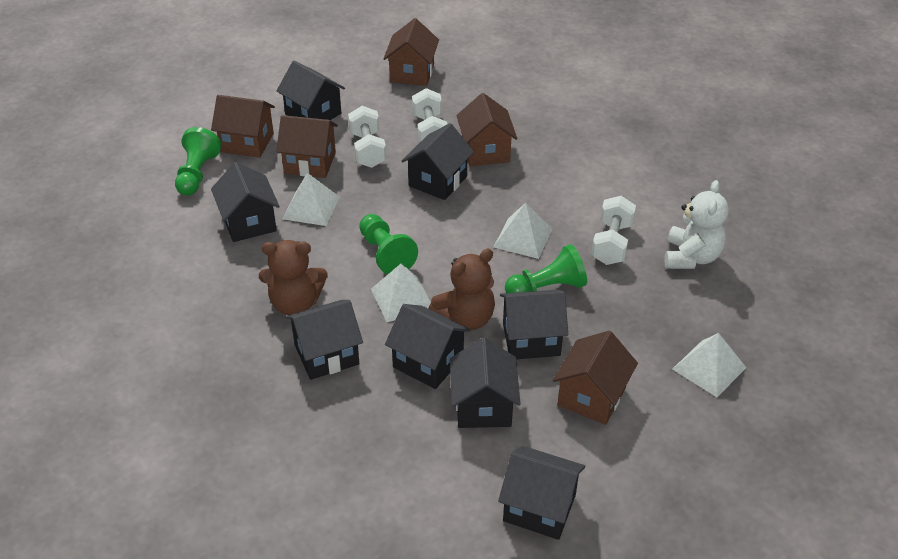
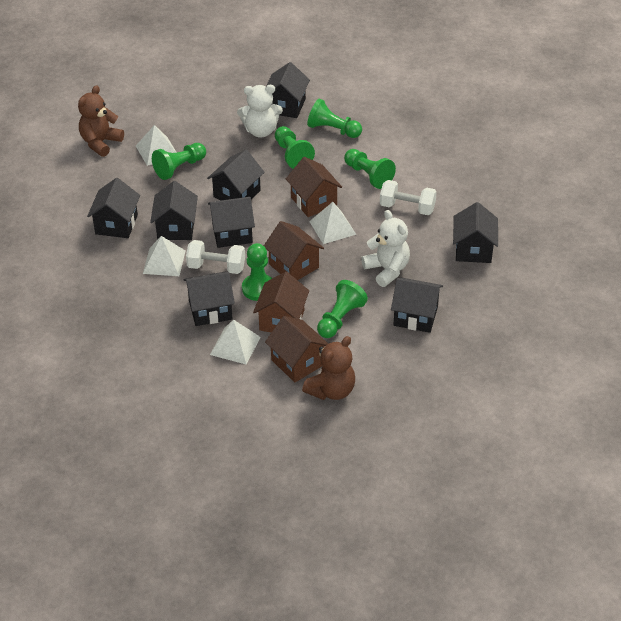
brown house: [211,95,275,158] [276,115,338,178] [383,18,439,86] [456,93,517,166] [553,331,638,425] = 5 -> [253,272,309,332] [264,221,324,280] [265,316,328,382] [286,157,342,217] = 4
green pawn: [175,127,222,196] [359,214,418,274] [505,244,587,293] = 3 -> [152,143,206,180] [242,243,272,301] [275,126,315,169] [307,99,362,138] [317,280,368,338] [344,149,396,189] = 6
white dumbbell: [348,106,386,168] [412,88,447,143] [591,196,636,265] = 3 -> [186,240,245,274] [380,180,437,215] = 2
white teddy bear: [664,180,729,269] = 1 -> [237,85,283,138] [361,210,410,287] = 2

